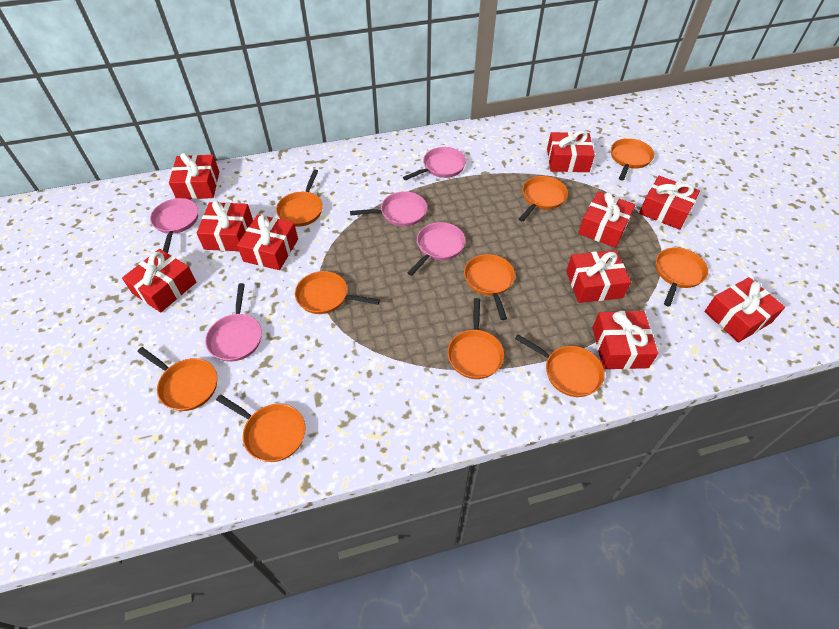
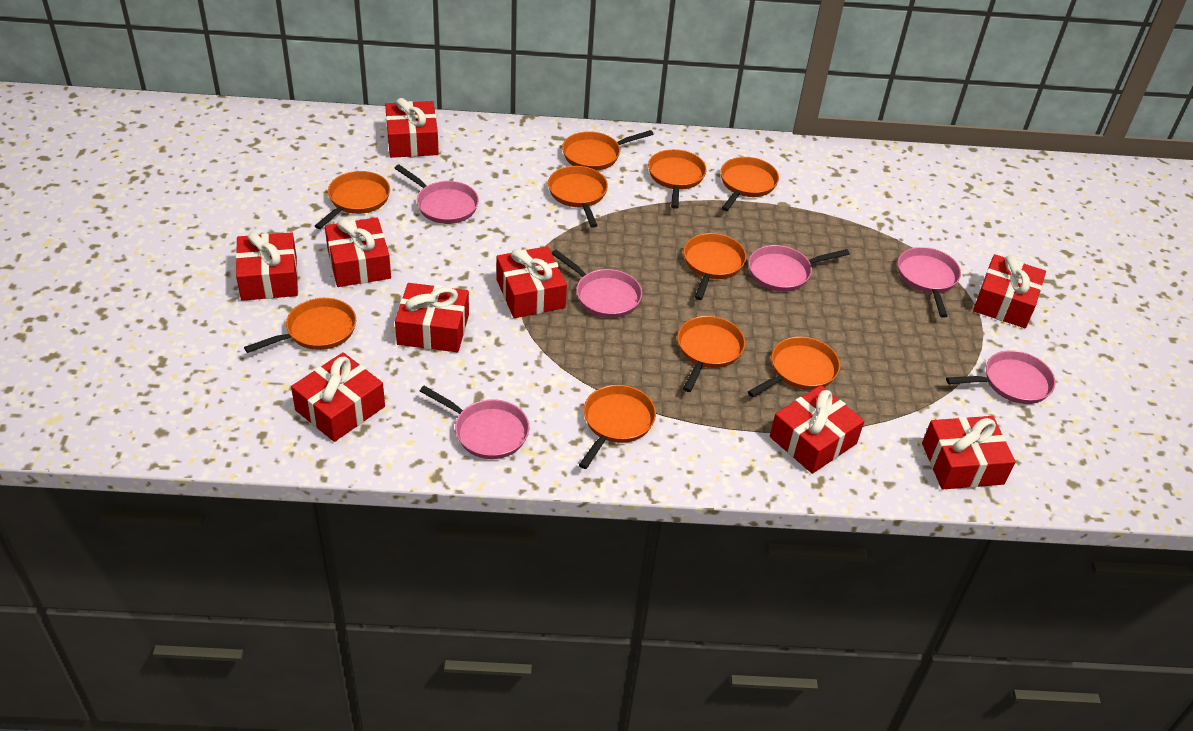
pink pan: [150,198,198,253] [205,283,262,362] [350,191,427,226] [403,147,466,180] [408,222,466,276] = 5 -> [395,165,479,224] [420,386,529,459] [552,250,642,318] [748,245,849,292] [898,247,961,318] [946,350,1055,404] = 6
red gift: [122,249,196,313] [169,153,219,199] [197,201,253,251] [237,215,298,270] [547,131,595,172] [566,250,631,303] [578,191,636,248] [592,311,658,369] [639,176,700,230] [704,277,785,343] = 10 -> [236,232,298,301] [291,352,385,442] [325,217,391,287] [385,98,439,158] [395,283,469,352] [496,246,567,318] [770,385,864,474] [922,416,1015,490] [973,254,1046,328] = 9

